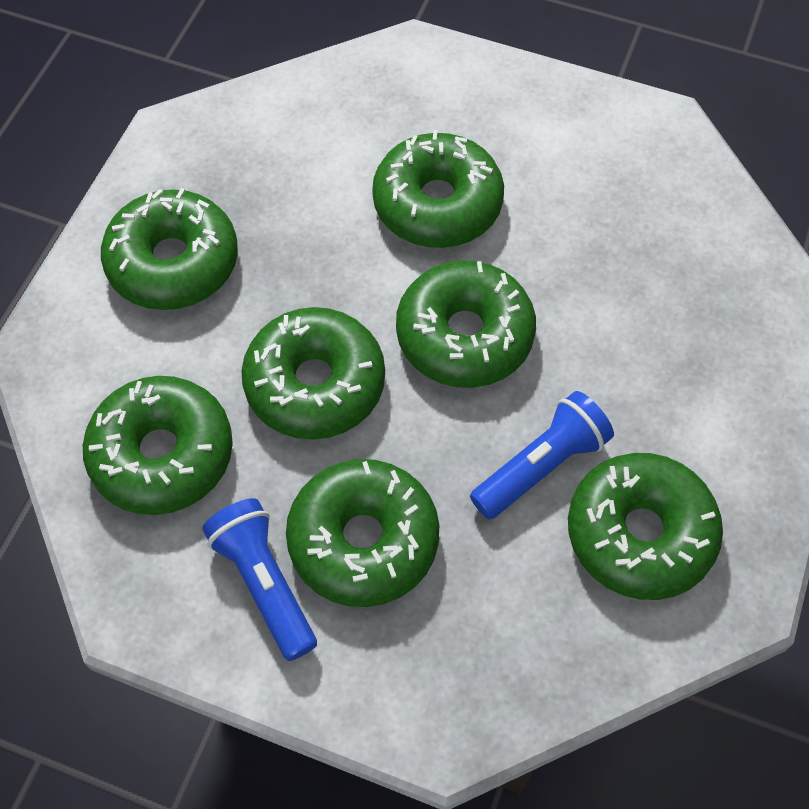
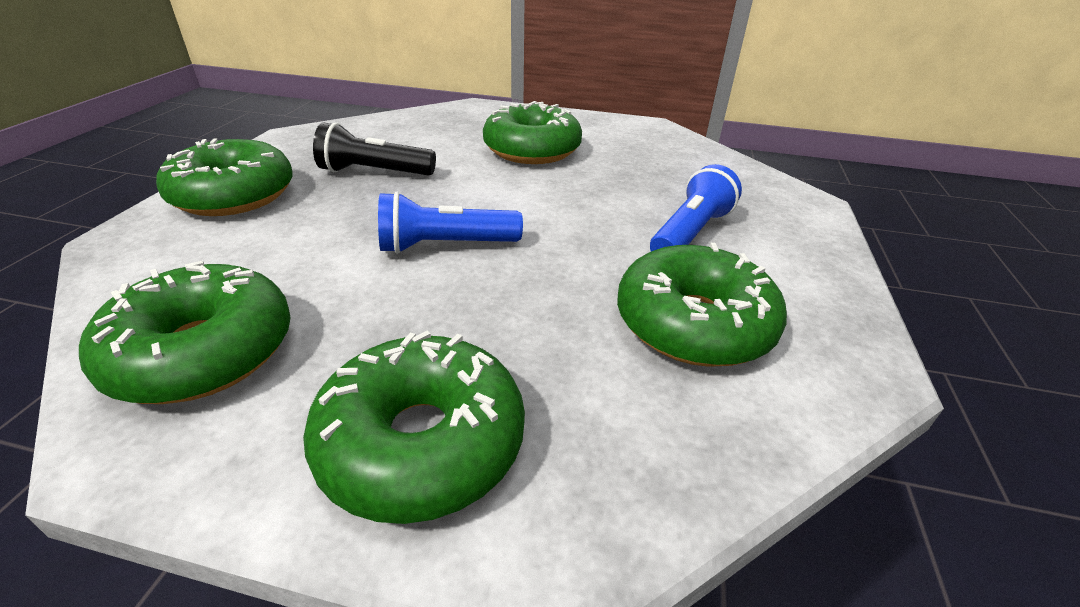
black flashlight: none = 0 -> [313,123,436,176] = 1
green donut: [83,376,233,515] [101,188,238,310] [241,307,385,440] [286,459,439,607] [372,130,504,248] [396,260,536,388] [568,453,723,600] = 7 -> [79,261,291,404] [156,139,293,216] [303,331,525,524] [483,101,582,164] [617,243,787,367] = 5

